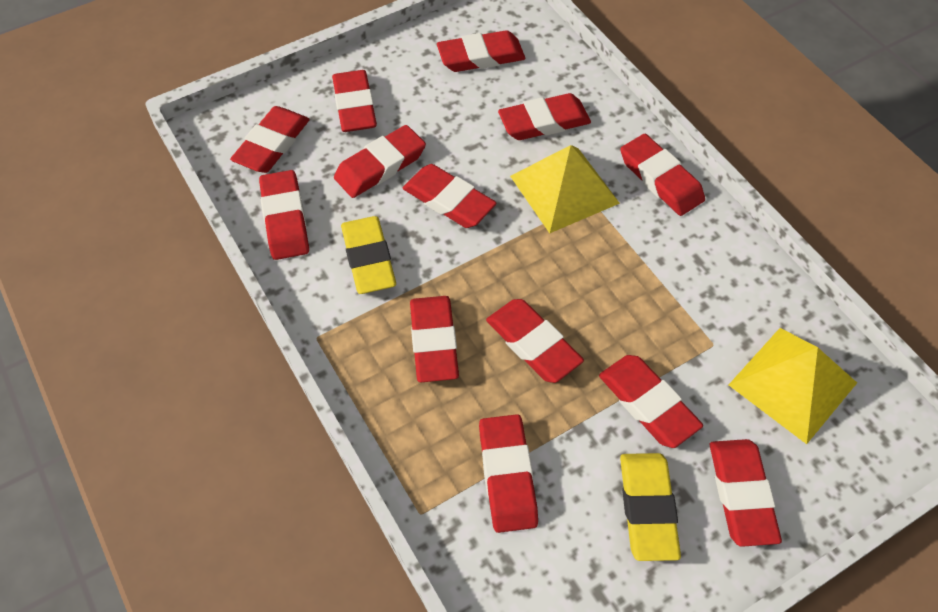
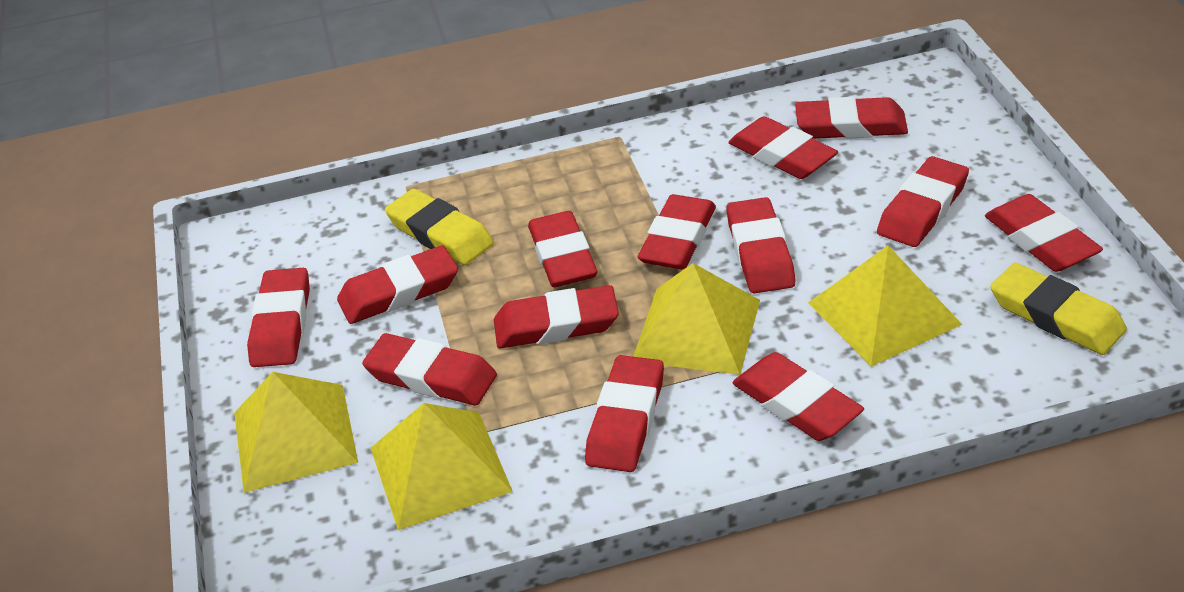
yellow pyramid: [510,145,620,233] [729,328,857,444] = 2 -> [234,372,358,493] [371,403,513,530] [633,263,760,375] [808,245,962,367] = 4

